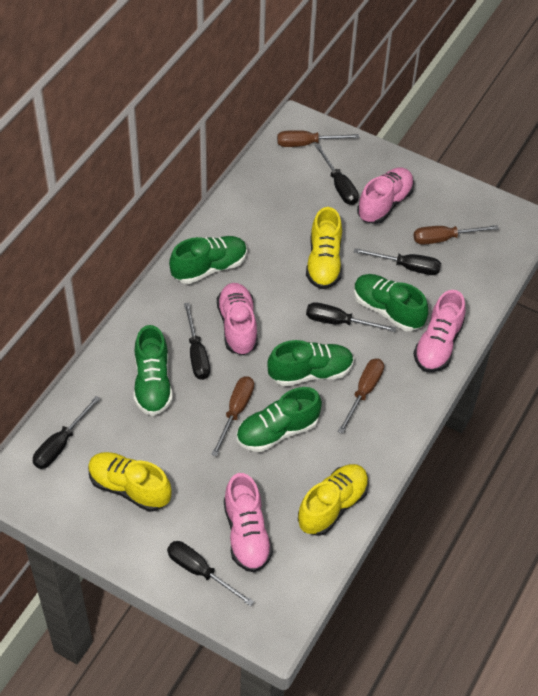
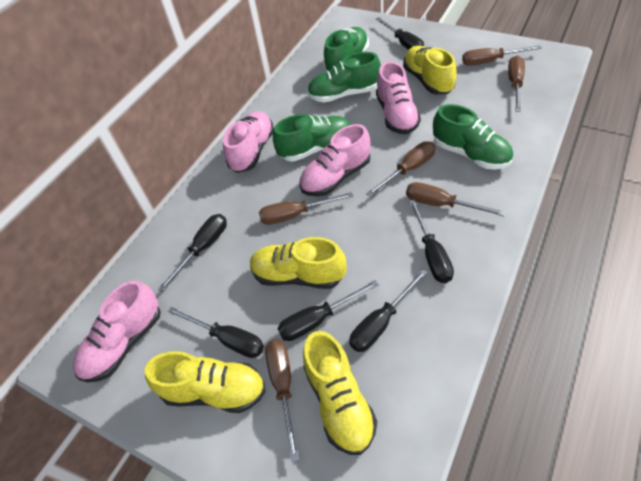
brown screwdriver: [211,376,254,456] [277,130,359,147] [338,359,384,434] [414,225,499,245] = 4 -> [259,192,353,225] [265,340,299,462] [366,141,436,197] [406,182,506,217] [462,46,542,66] [508,55,525,112] = 6
green shoe: [134,325,173,416] [169,236,247,284] [236,387,322,452] [267,340,354,386] [354,274,428,331] = 5 -> [273,114,351,162] [307,52,381,102] [324,27,369,71] [433,104,513,170] = 4
yellow shoe: [88,452,172,512] [298,464,369,536] [306,207,342,289] = 3 -> [145,351,265,413] [250,237,346,289] [303,331,377,455] [403,46,456,95] = 4

